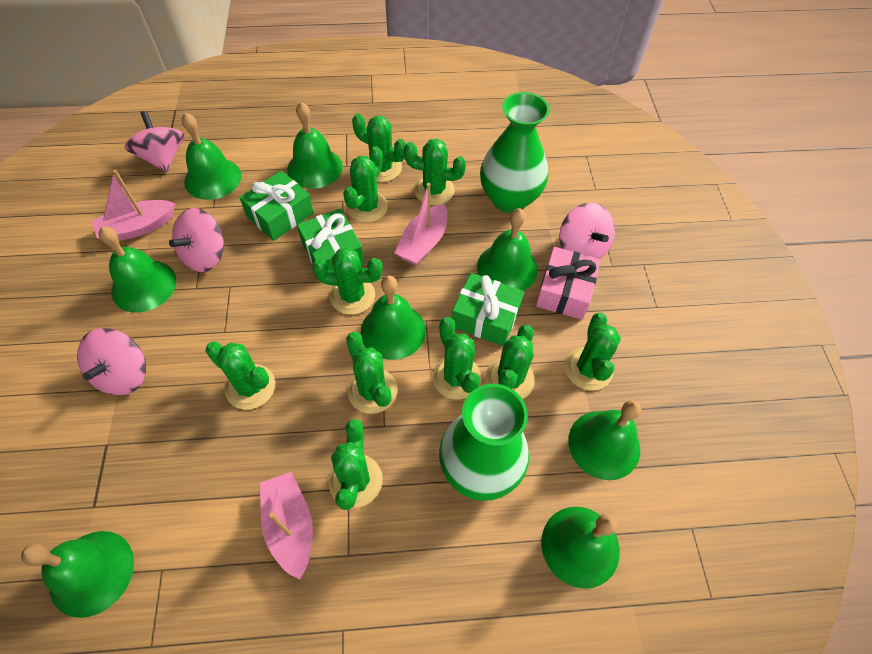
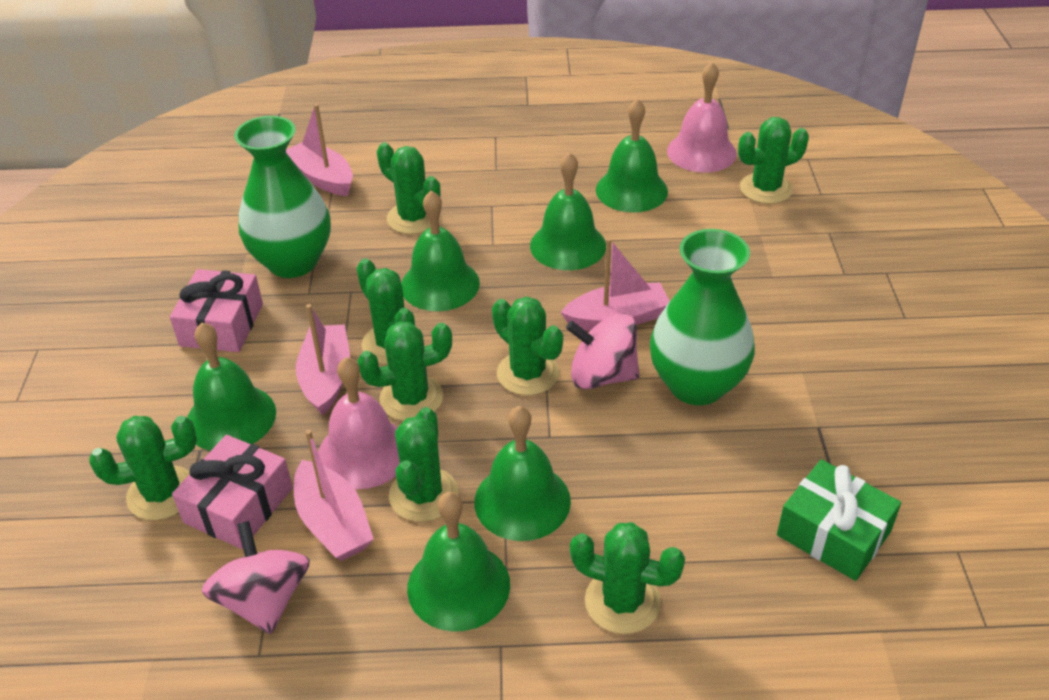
green bell: [21,531,134,618] [99,226,176,313] [182,113,241,200] [287,102,343,189] [361,276,426,360] [477,208,538,291] [541,507,620,589] [568,400,641,480] = 8 -> [187,323,276,451] [401,190,480,311] [407,492,510,632] [474,406,571,541] [530,152,606,270] [596,98,668,212] = 6
green cactus: [205,342,275,410] [312,247,383,315] [328,419,383,510] [343,146,388,223] [346,332,398,414] [352,113,407,182] [404,139,466,205] [432,317,481,400] [486,325,535,399] [565,313,621,391] = 10 -> [89,416,197,520] [357,258,415,365] [357,322,452,421] [377,142,441,234] [389,407,458,522] [492,297,563,396] [570,522,685,634] [738,117,809,204] = 8
green gift: [239,171,314,241] [297,209,365,271] [452,273,524,346] = 3 -> [777,459,901,581] = 1
pink bell: none = 0 -> [318,357,400,489] [667,62,737,173] = 2
pink boat: [92,170,175,241] [260,472,313,579] [395,183,447,266] = 3 -> [286,104,353,196] [294,430,374,561] [296,304,350,415] [561,238,670,331] = 4
pink gift: [536,247,601,320] = 1 -> [170,269,263,352] [172,435,293,549] = 2
pink spinning top: [77,328,146,395] [125,111,184,172] [169,208,224,272] [559,203,615,259] = 4 -> [202,521,310,634] [566,313,639,389] = 2

